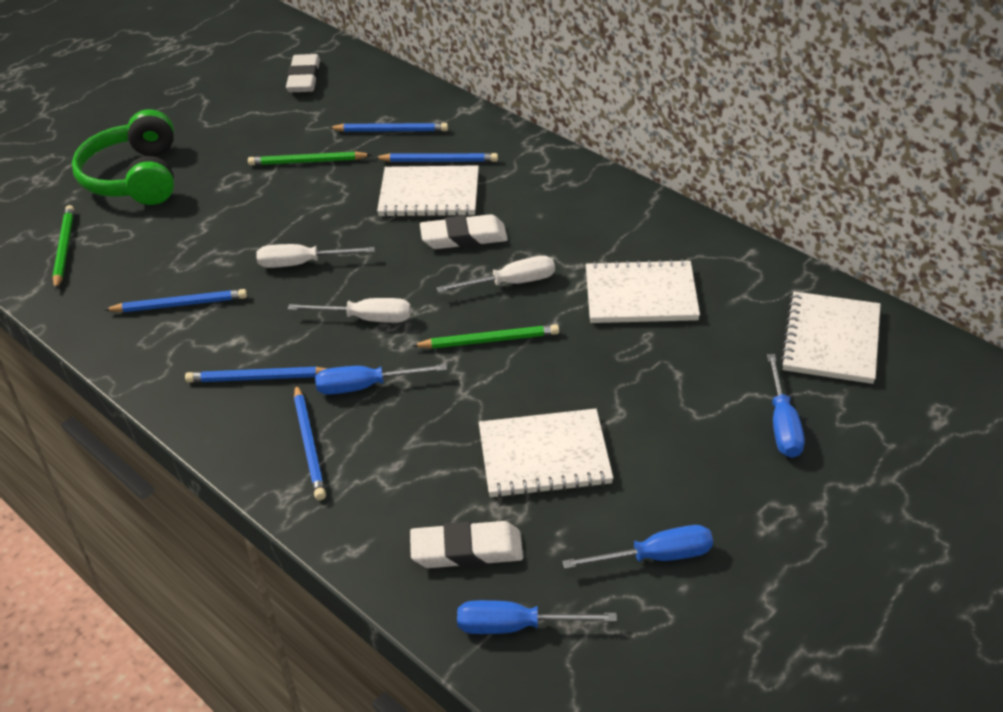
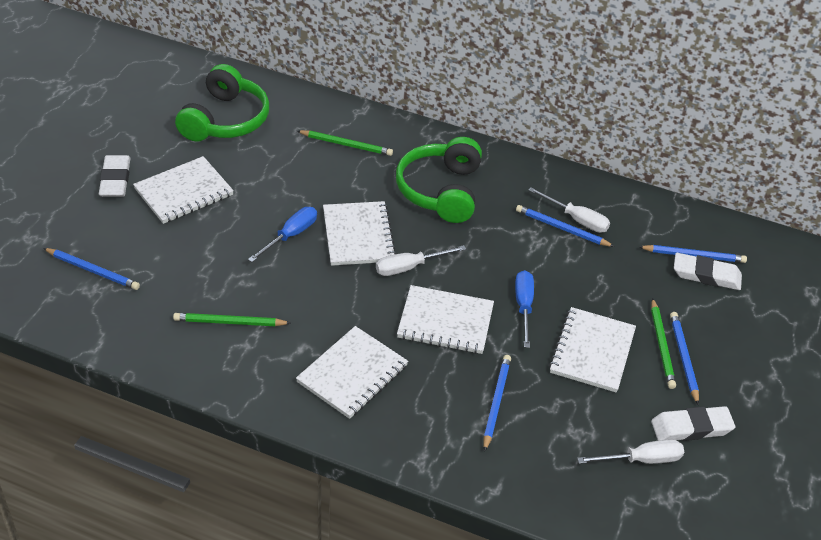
blue screwdriver: [315,364,447,395] [457,600,617,634] [562,525,713,569] [767,354,805,458] = 4 -> [248,207,317,262] [515,270,534,348] = 2
green headphones: [72,109,174,205] = 1 -> [175,64,269,142] [396,137,482,223] = 2
white notebook: [377,165,479,217] [479,409,613,498] [586,259,700,323] [780,291,881,384] = 4 -> [133,156,234,224] [296,326,408,419] [323,201,396,266] [397,285,494,354] [549,307,636,393] = 5

